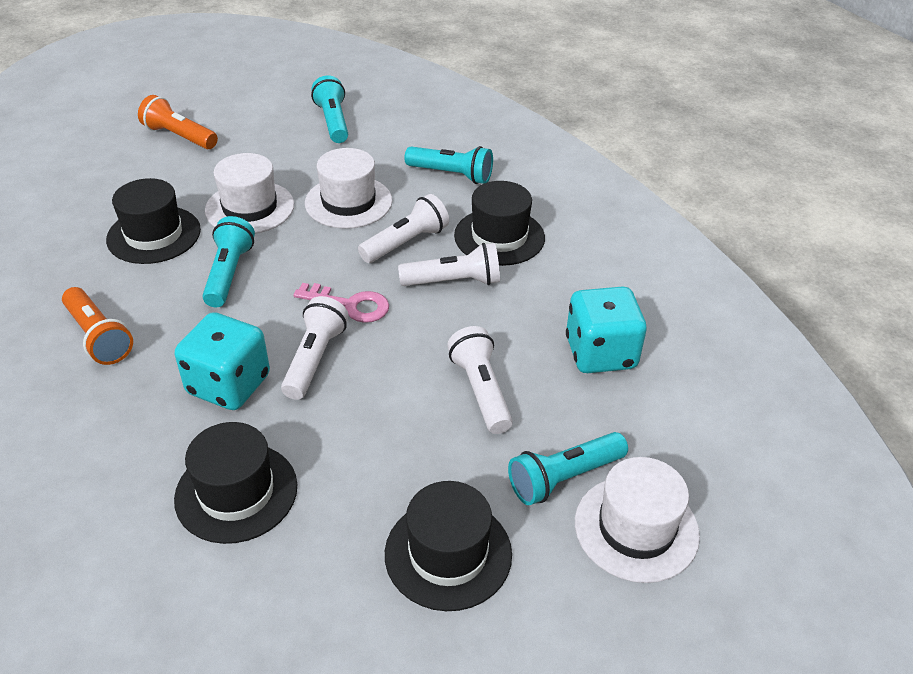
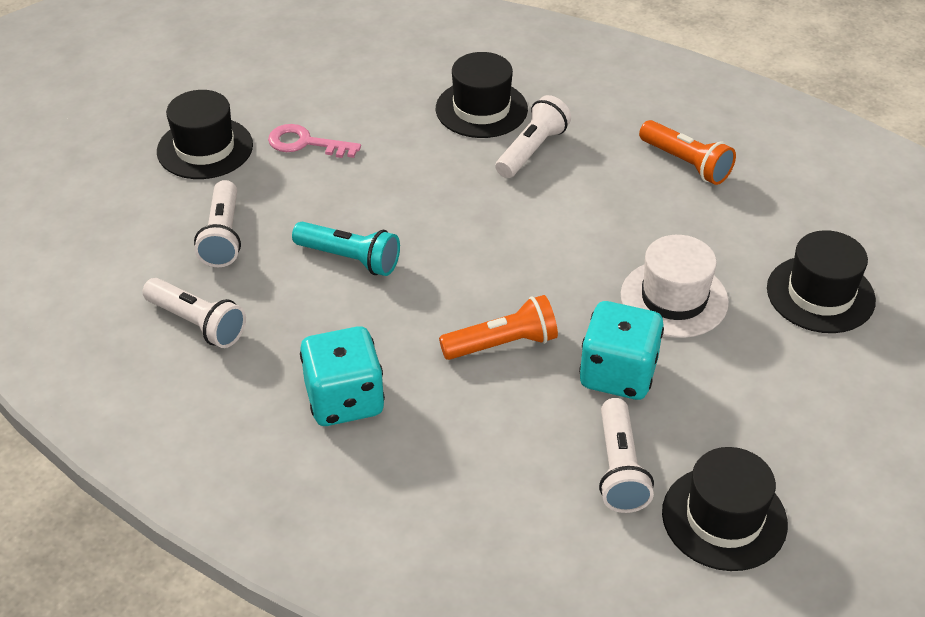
turquoise flashlight: [202,216,255,307] [311,75,348,143] [404,146,493,184] [508,432,628,505] = 4 -> [292,222,400,276] = 1
white hat: [205,153,294,234] [305,148,392,229] [575,457,700,583] = 3 -> [621,235,729,338] = 1

